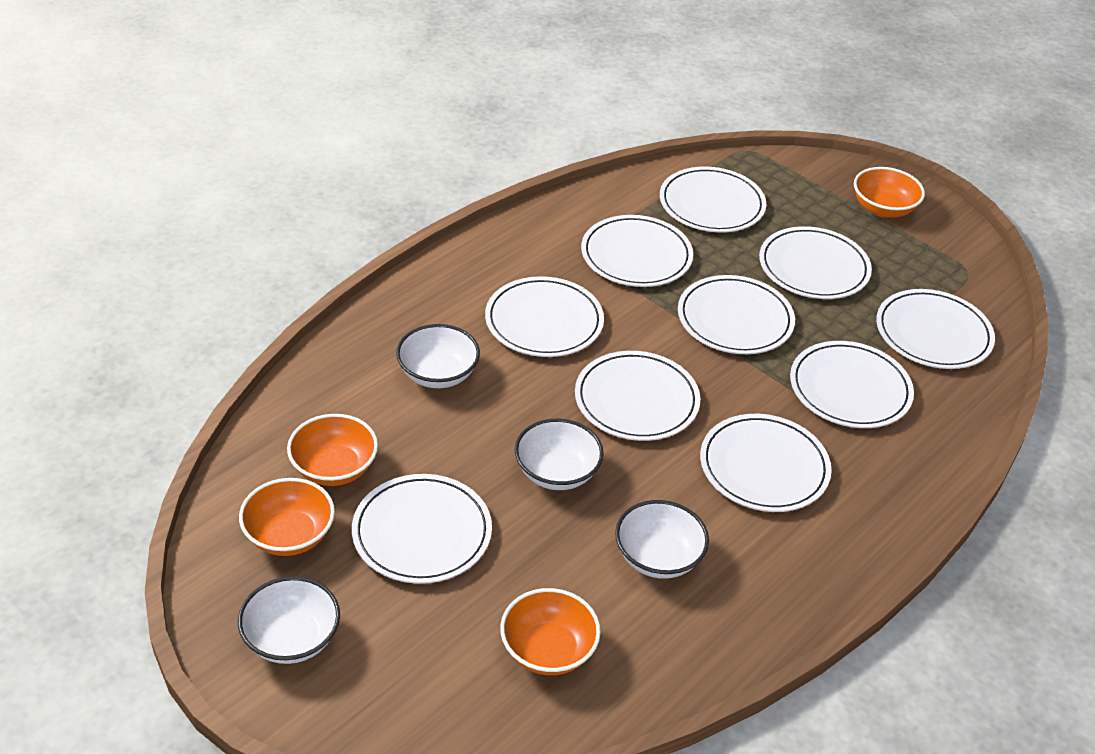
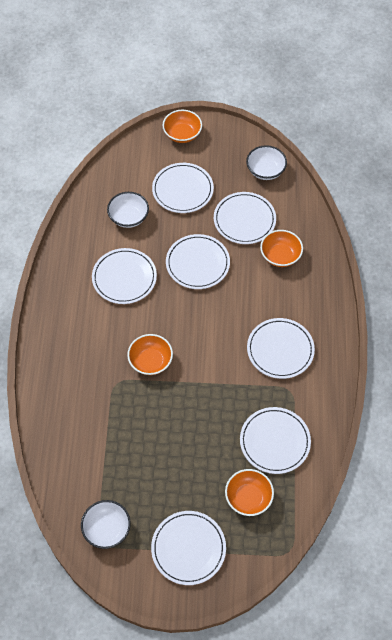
white bowl: [238,576,340,664] [396,324,480,388] [515,419,604,490] [615,500,709,579] = 4 -> [81,500,131,549] [107,192,149,228] [246,145,287,180] = 3
white plate: [352,474,492,584] [485,276,604,357] [575,351,700,441] [581,215,693,287] [660,167,766,232] [678,275,795,354] [700,414,831,512] [759,226,872,299] [790,341,914,428] [876,289,995,369] = 10 -> [92,248,157,304] [151,511,226,585] [152,163,214,213] [166,234,230,289] [214,192,276,244] [240,407,311,474] [247,318,315,379] = 7

